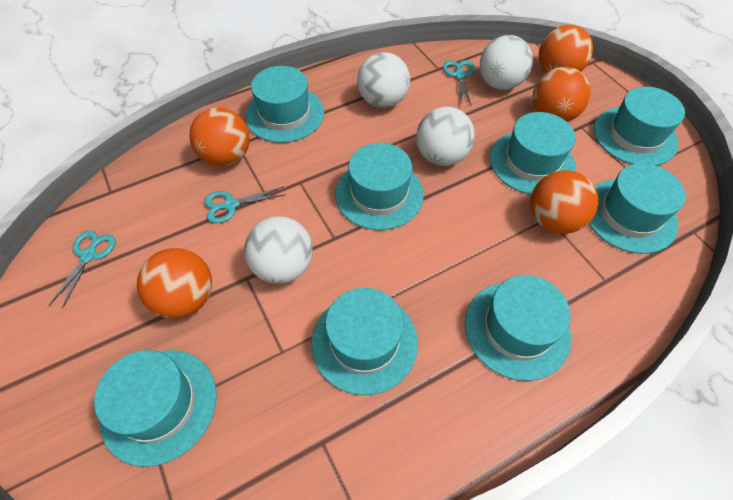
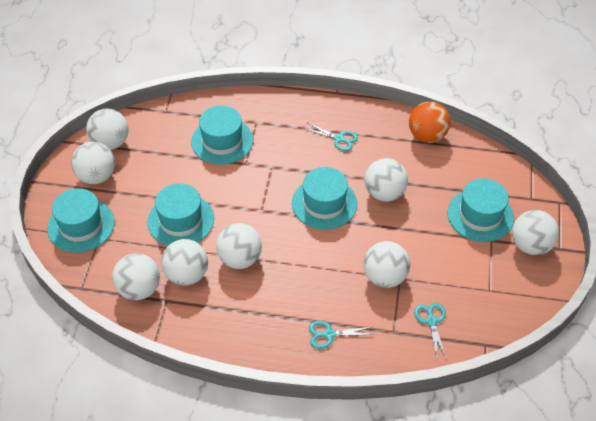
orange ball: [137,248,212,319] [190,107,250,167] [530,170,598,234] [533,67,591,122] [539,25,593,73] = 5 -> [409,102,450,143] = 1
turquoise hat: [94,350,217,467] [245,66,324,143] [312,288,418,395] [335,143,424,230] [465,275,571,381] [490,112,576,195] [589,163,686,254] [594,87,685,166] = 8 -> [47,188,115,253] [148,183,214,246] [191,106,253,165] [292,167,357,230] [447,178,514,242] = 5
white ball: [244,216,313,284] [357,52,410,108] [416,107,475,166] [480,35,533,90] = 4 -> [71,141,115,184] [86,108,129,150] [112,253,160,300] [161,239,208,286] [216,223,262,269] [363,241,410,288] [364,158,408,202] [512,210,559,255] = 8

